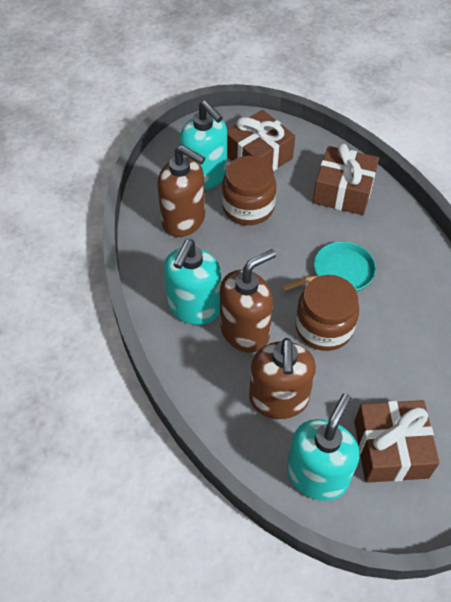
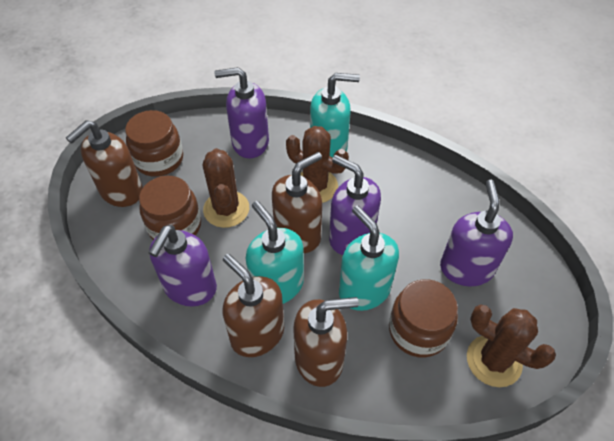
brown cactus: none = 0 -> [203,148,249,228] [286,126,349,203] [467,304,556,387] = 3
brown gift: [227,110,295,171] [313,143,379,215] [354,400,440,483] = 3 -> none = 0
brown jar: [222,156,276,225] [295,275,359,351] = 2 -> [125,110,183,177] [139,176,201,240] [389,279,458,358] = 3
brown soap dispenser: [157,145,205,237] [220,249,276,353] [249,338,316,419] = 3 -> [66,120,143,207] [223,254,284,357] [272,152,322,253] [293,297,359,387] = 4
purple soap dispenser: none = 0 -> [149,225,217,307] [214,67,269,159] [329,155,381,255] [440,180,513,286] = 4
turquoise pan: [281,242,376,292] = 1 -> none = 0

